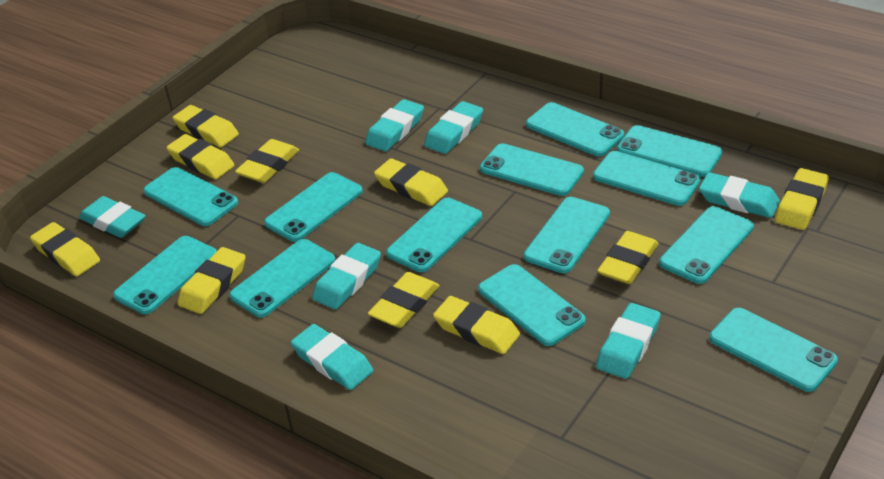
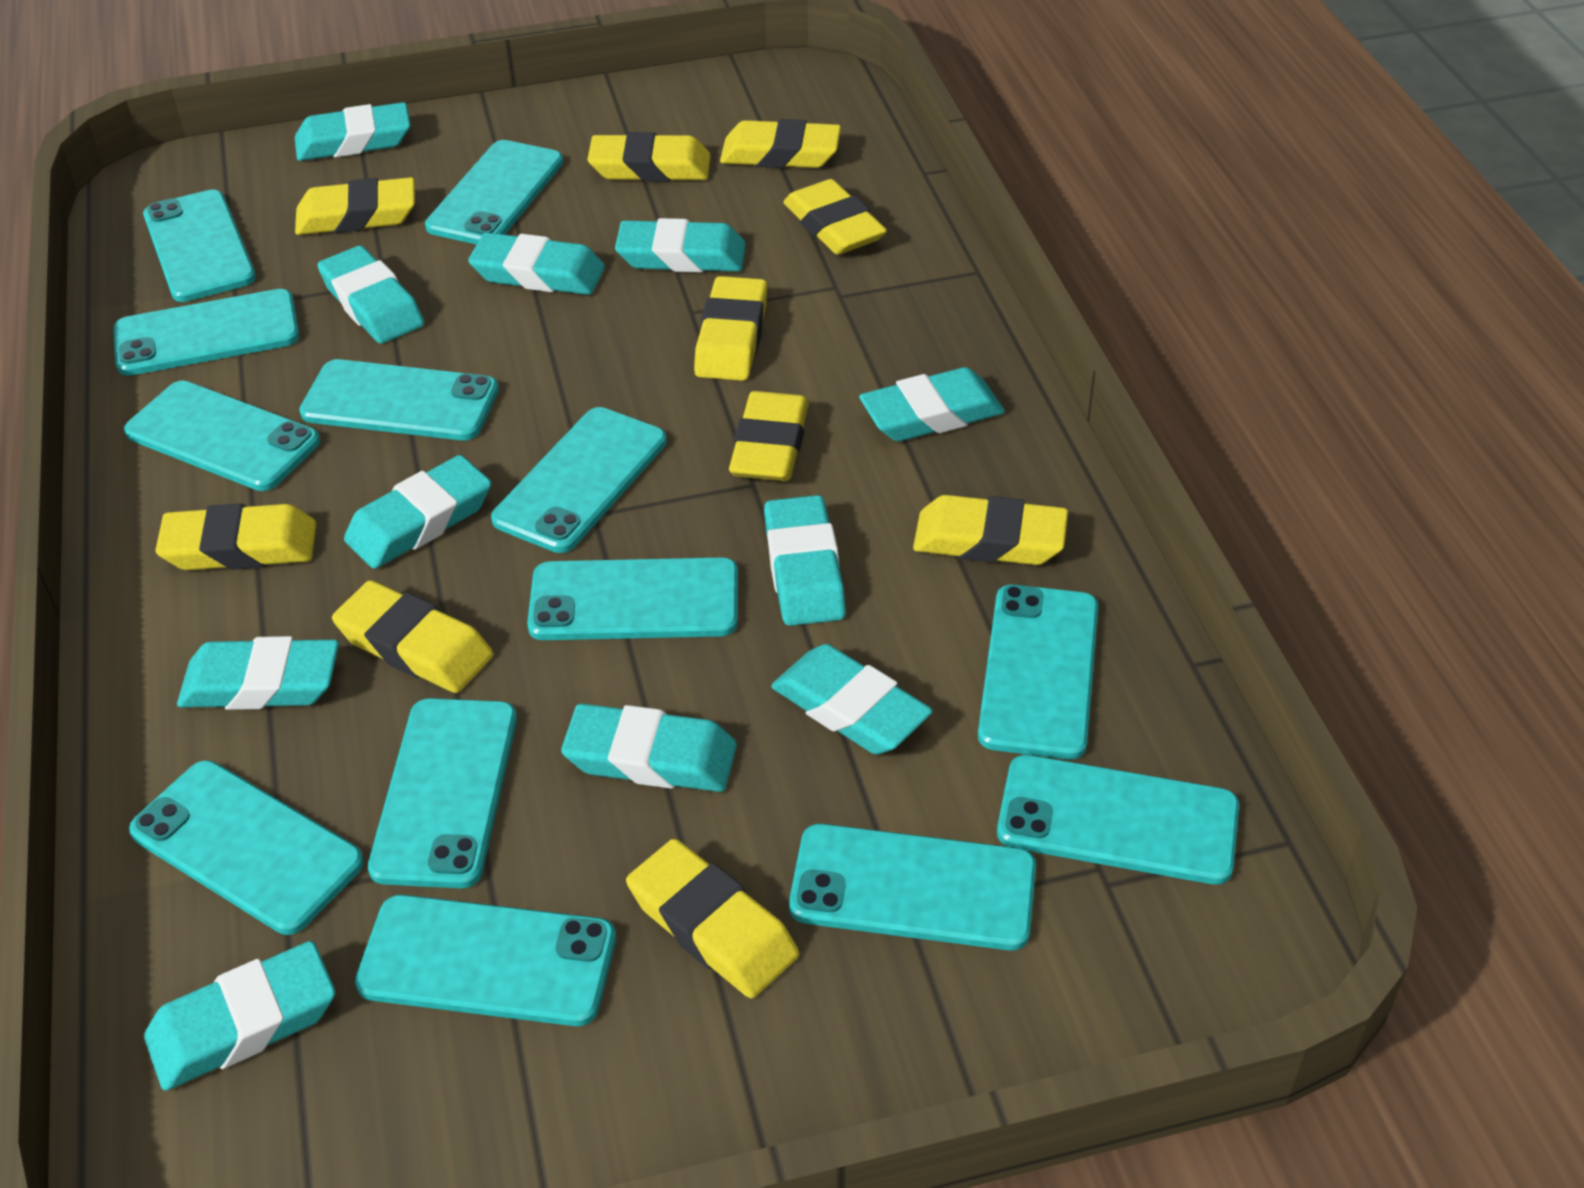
turquoise eraser: [79,196,146,238] [291,324,373,390] [312,243,381,309] [365,99,424,151] [424,101,483,154] [596,303,661,379] [699,172,780,218] = 7 -> [144,941,336,1091] [177,636,339,710] [295,102,411,161] [318,246,424,344] [344,455,491,569] [468,233,605,295] [561,704,737,792] [615,218,746,273] [764,495,846,626] [771,644,933,755] [859,367,1005,441] = 11

